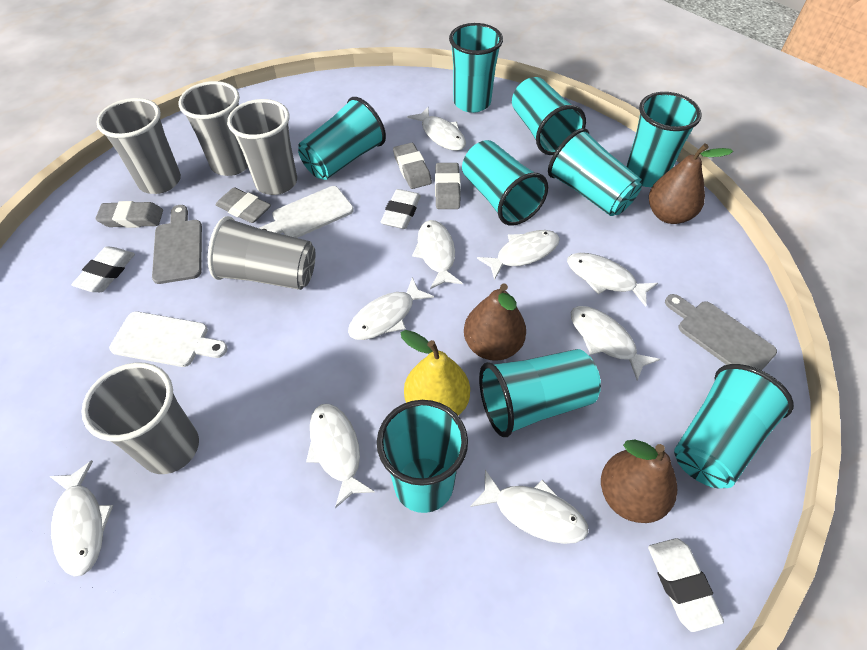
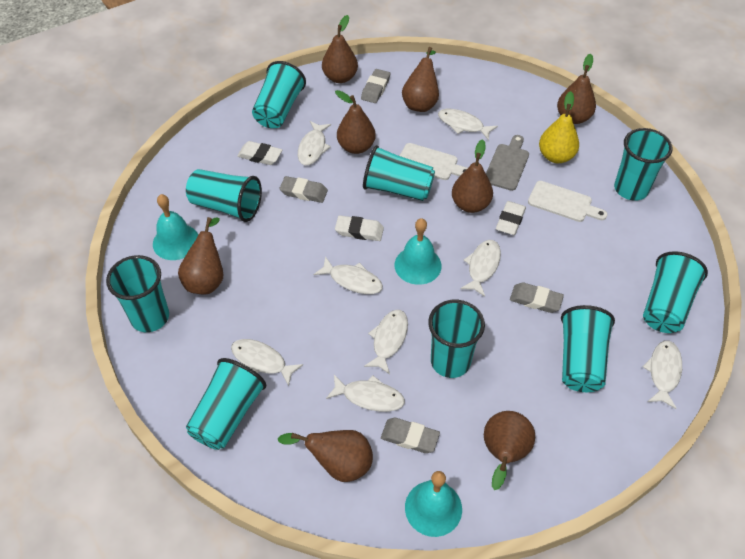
brown pear: [464,283,526,361] [601,440,677,523] [649,143,733,224] = 3 -> [178,217,224,294] [278,430,373,482] [322,15,358,83] [335,90,376,154] [402,47,439,112] [452,139,493,213] [484,411,535,490] [557,54,596,124] = 8
grey cup: [81,362,199,474] [96,98,181,194] [178,81,248,176] [208,216,316,290] [227,99,297,195] = 5 -> none = 0
grey cutting board: [152,205,202,284] [665,294,777,370] = 2 -> [486,135,529,191] = 1
turquoise bell: none = 0 -> [153,194,198,260] [395,218,442,285] [405,471,462,537] = 3
white fish: [50,460,113,576] [306,404,375,508] [348,277,434,340] [407,107,466,151] [412,220,463,289] [470,470,588,544] [477,230,560,280] [567,253,658,307] [571,306,660,380] = 9 -> [231,339,303,386] [298,121,331,166] [314,256,383,294] [326,375,405,412] [364,310,408,374] [438,109,498,141] [460,240,501,297] [643,341,682,409] = 8

